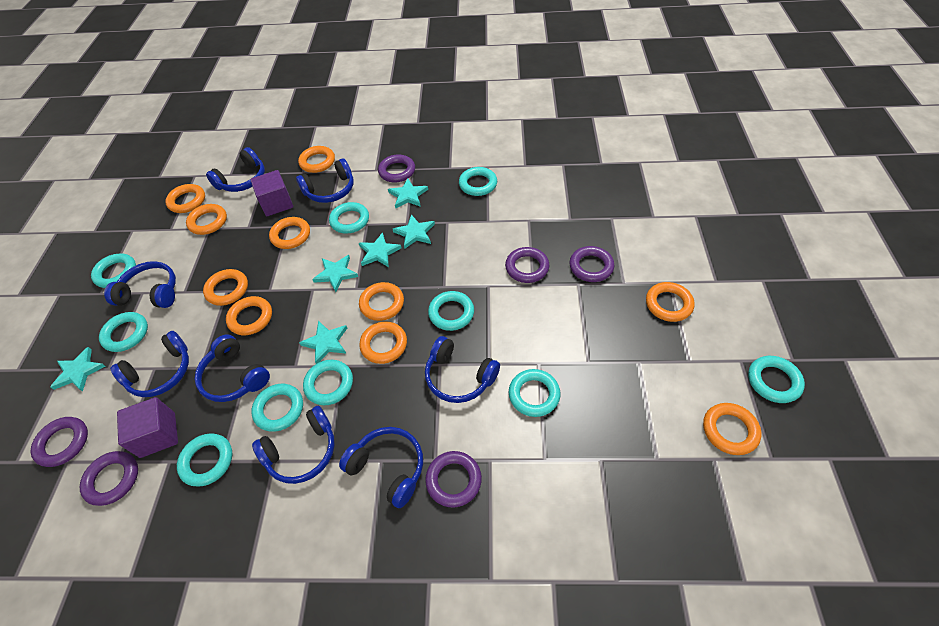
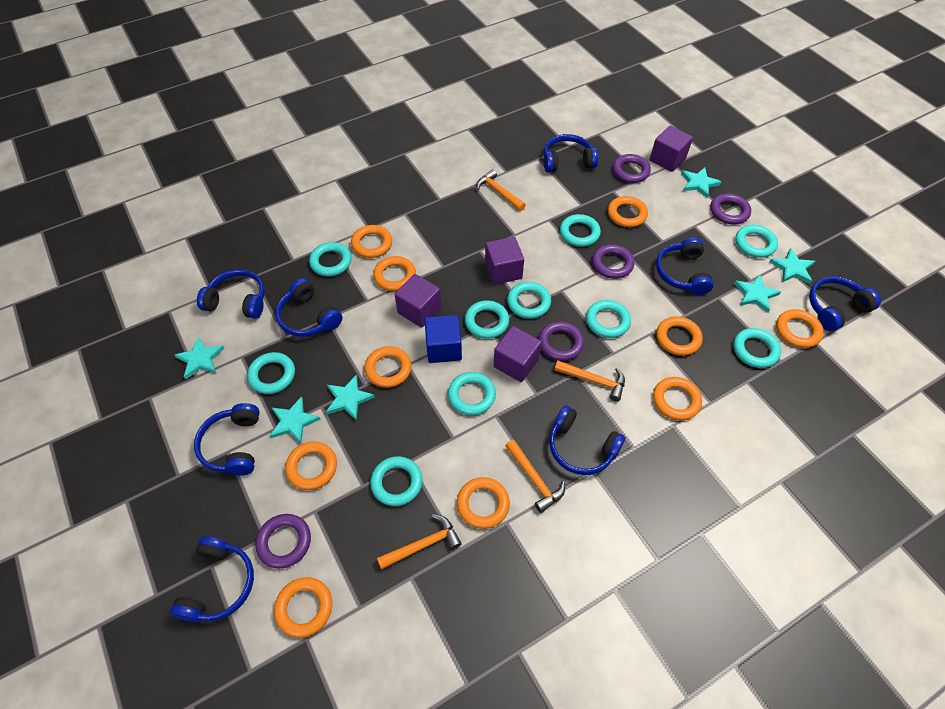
blue cube: none = 0 -> [424,315,462,363] = 1
orange hammer: none = 0 -> [377,514,462,570] [476,169,526,211] [505,440,565,513] [554,360,625,402] = 4
purple cube: [117,397,178,458] [250,170,293,216] = 2 -> [395,274,441,328] [485,237,524,285] [494,326,542,382] [650,126,693,172] = 4
purple ring: [31,417,88,467] [80,451,138,506] [378,155,415,182] [425,451,482,507] [505,247,549,283] [569,246,614,282] = 6 -> [255,514,311,569] [538,321,584,361] [592,244,635,279] [613,154,651,183] [710,193,751,224] = 5

